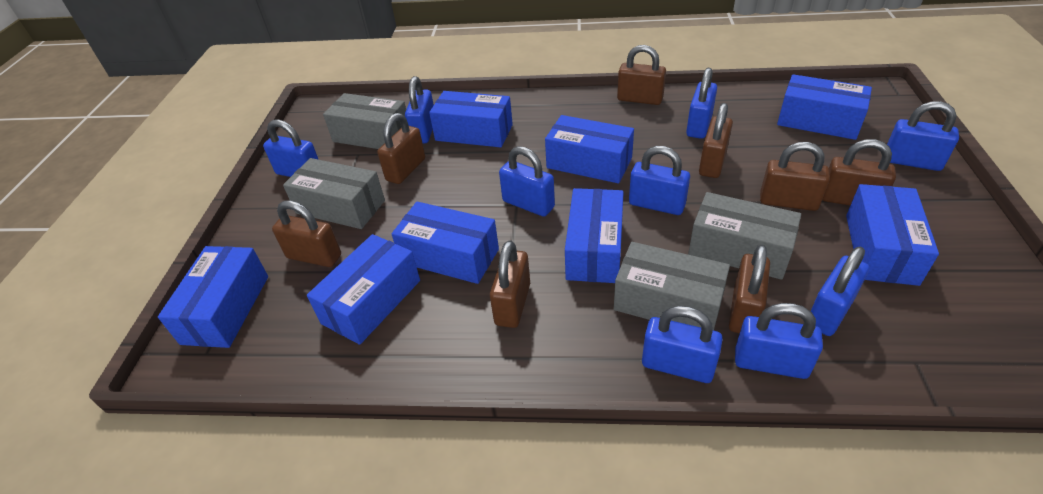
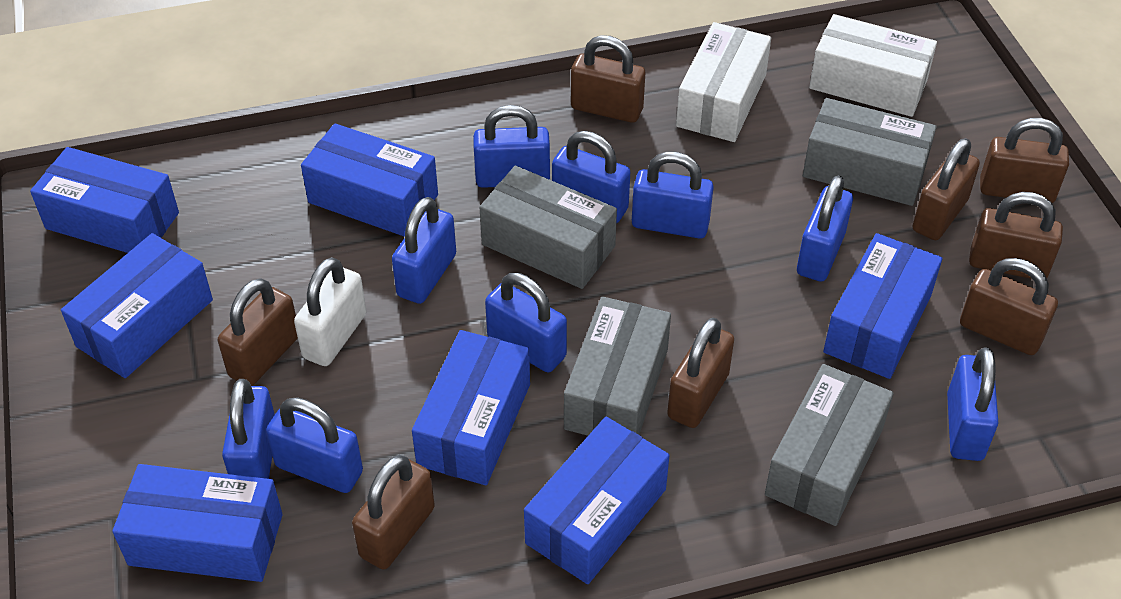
blue box: [158,246,268,348] [307,234,420,345] [392,202,499,284] [429,91,513,147] [545,115,634,183] [565,188,624,283] [777,74,872,140] [846,184,939,286] = 8 -> [30,147,179,253] [61,233,213,378] [112,464,283,582] [301,123,438,237] [412,330,530,485] [524,417,670,584] [823,233,942,379] = 7
white box: none = 0 -> [676,22,771,142] [809,14,937,117] = 2
white padlock: none = 0 -> [294,257,367,366] = 1

